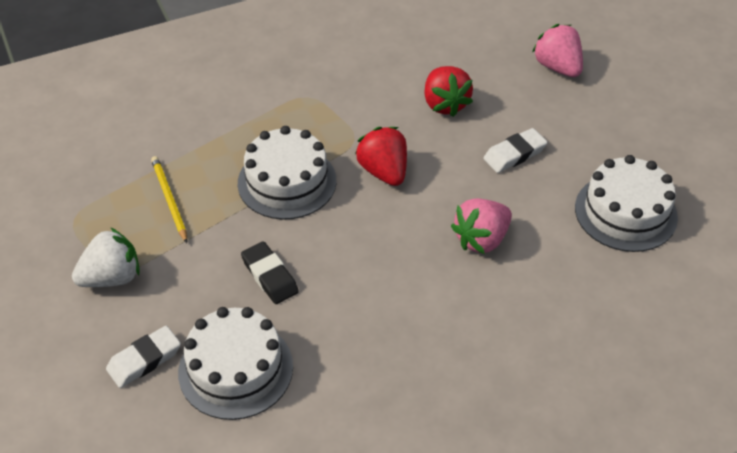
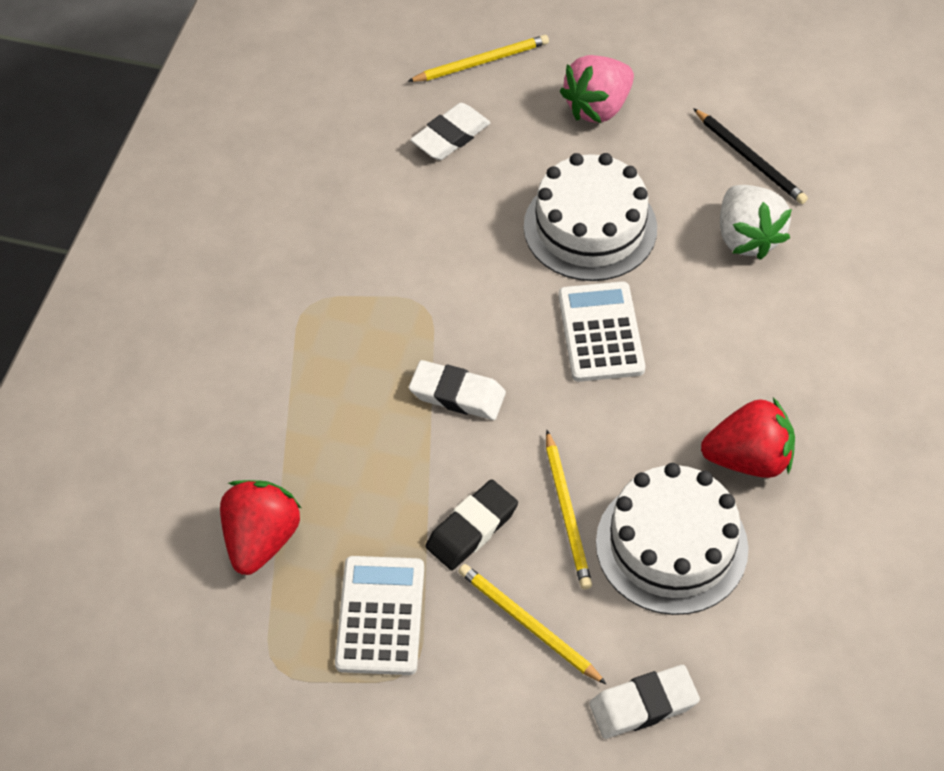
black pencil: none = 0 -> [693,108,808,204] = 1
pink strawberry: [451,198,512,254] [532,24,583,77] = 2 -> [560,55,634,123] = 1
white cake: [178,307,293,420] [238,126,337,220] [575,155,678,252] = 3 -> [524,153,657,281] [596,463,748,615] = 2
white calculator: none = 0 -> [335,556,424,675] [558,281,645,382] = 2
white eraser: [106,326,181,388] [483,128,547,173] = 2 -> [409,360,506,420] [410,103,490,160] [589,665,700,739] = 3
yellow pencil: [151,156,187,243] = 1 -> [407,35,549,82] [458,564,606,684] [546,430,592,589] = 3

